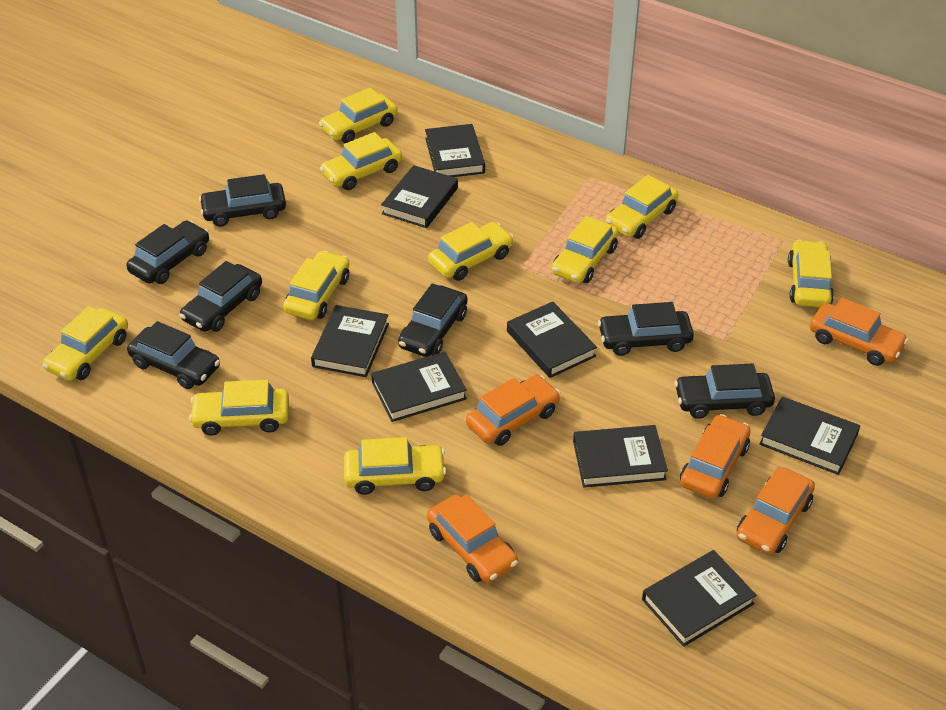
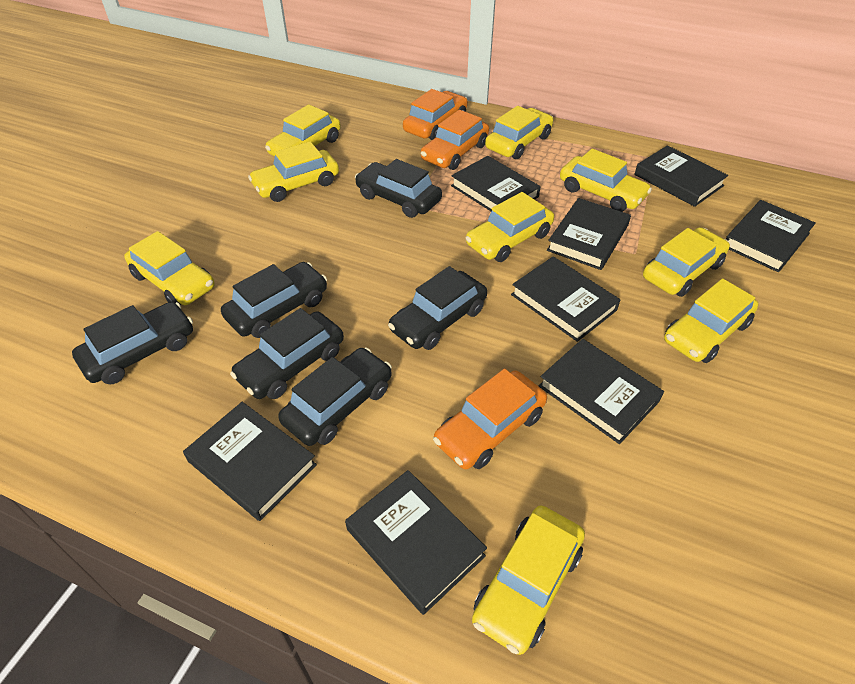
black car: [126,220,209,284] [127,321,220,389] [180,261,262,332] [199,174,286,227] [398,284,468,357] [598,302,694,356] [674,363,775,419] = 7 -> [72,302,193,384] [221,262,327,338] [230,308,344,399] [278,347,392,446] [355,159,442,218] [388,266,487,350] = 6
orange car: [427,494,518,583] [466,375,560,446] [680,414,751,499] [737,467,815,555] [810,298,908,366] = 5 -> [403,89,468,140] [421,110,489,170] [433,368,547,469] = 3
yellow car: [42,306,128,381] [189,380,289,436] [283,251,350,320] [319,88,398,143] [319,132,402,190] [344,437,446,495] [428,222,514,281] [552,216,619,283] [605,175,678,239] [788,240,834,307] = 10 -> [124,231,214,305] [248,142,339,202] [265,104,341,157] [466,192,554,262] [472,506,585,655] [485,106,553,159] [560,148,652,212] [643,227,730,297] [664,278,758,363] = 9

